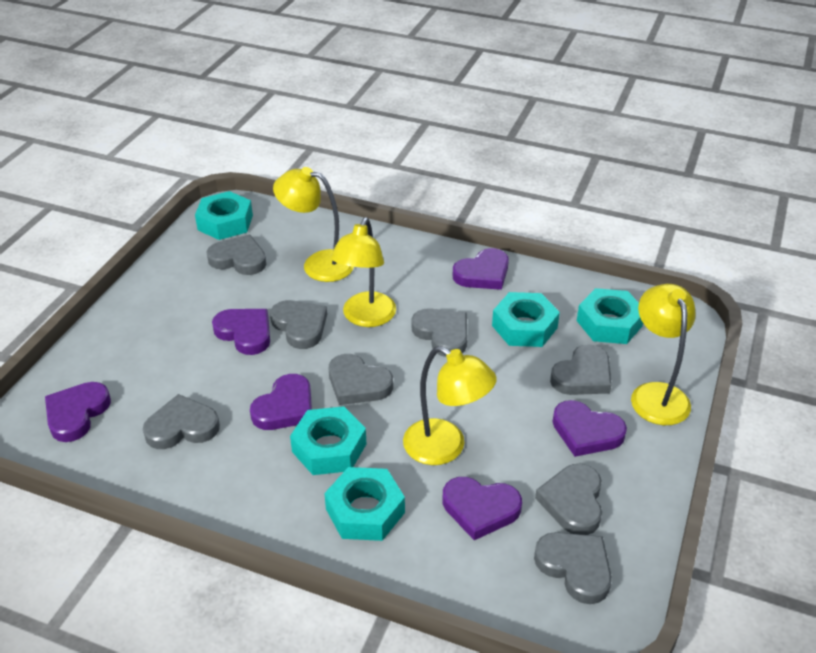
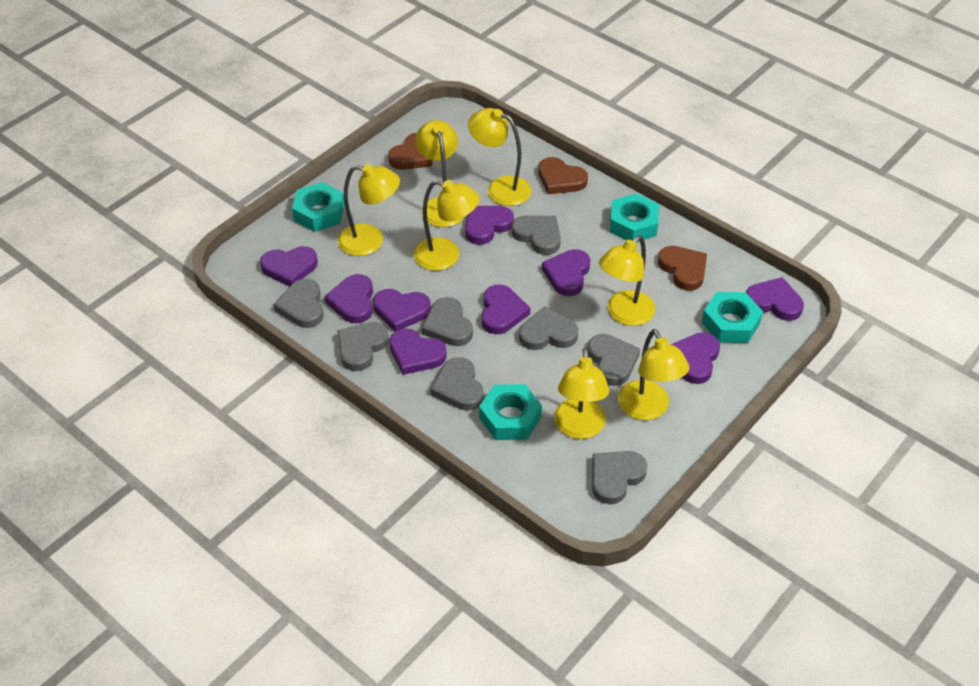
brown heart: none = 0 -> [388,132,432,170] [538,157,588,194] [658,246,707,291] = 3
purple heart: [45,382,111,442] [212,309,270,355] [250,374,312,430] [443,477,522,540] [453,248,509,290] [553,400,627,457] = 6 -> [260,246,318,286] [325,274,373,324] [373,289,431,331] [390,328,447,375] [465,206,514,245] [481,284,530,334] [542,249,590,296] [671,332,720,384] [746,277,804,321] = 9
turquoise nut: [195,191,253,240] [290,406,366,475] [324,467,405,541] [492,292,560,347] [577,288,643,344] = 5 -> [292,182,345,232] [479,384,542,440] [609,193,659,242] [702,292,763,343] = 4
yellow lamp: [273,167,354,282] [330,217,396,327] [403,346,497,465] [631,284,696,425] = 4 -> [338,164,400,256] [414,180,480,271] [415,120,464,227] [468,108,532,206] [554,348,610,439] [599,235,655,326] [618,329,690,420] = 7

